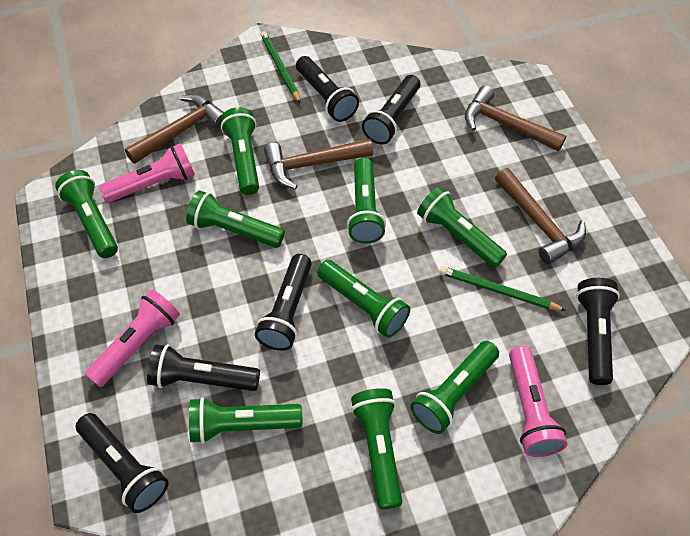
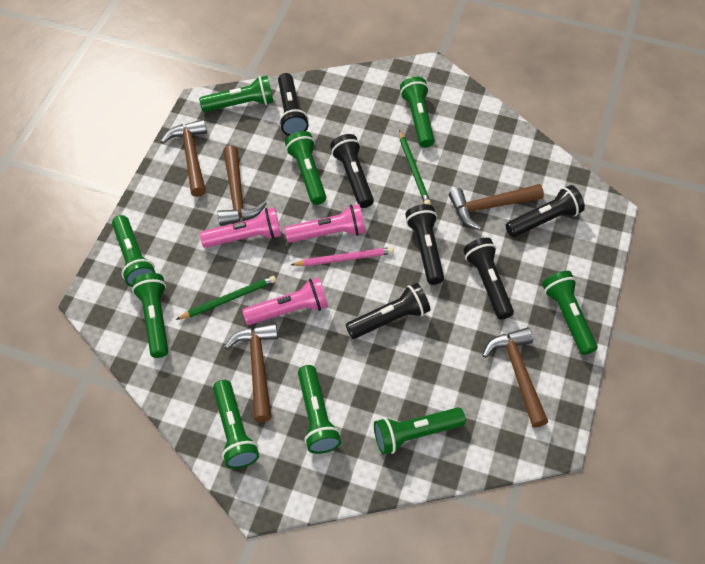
brown hammer: [125,94,224,164] [264,138,374,190] [465,85,566,151] [495,168,586,264] = 4 -> [161,119,207,197] [218,145,267,226] [224,323,278,422] [449,184,544,230] [482,327,548,428] = 5
pink pencil: none = 0 -> [291,247,394,266] = 1

